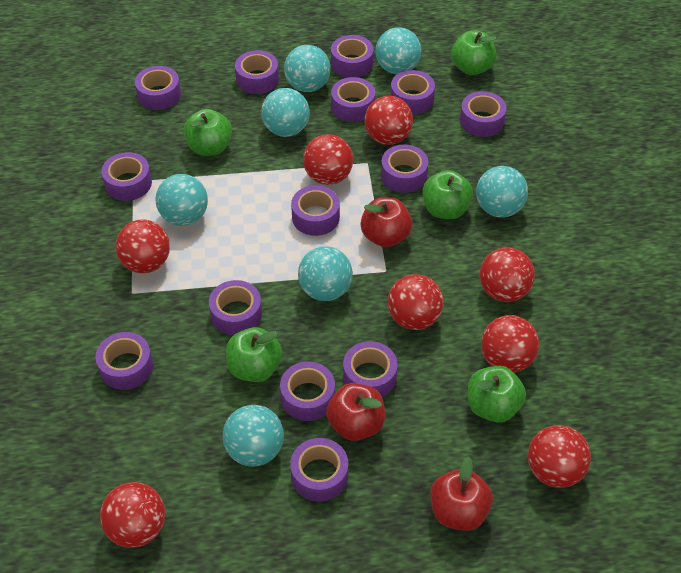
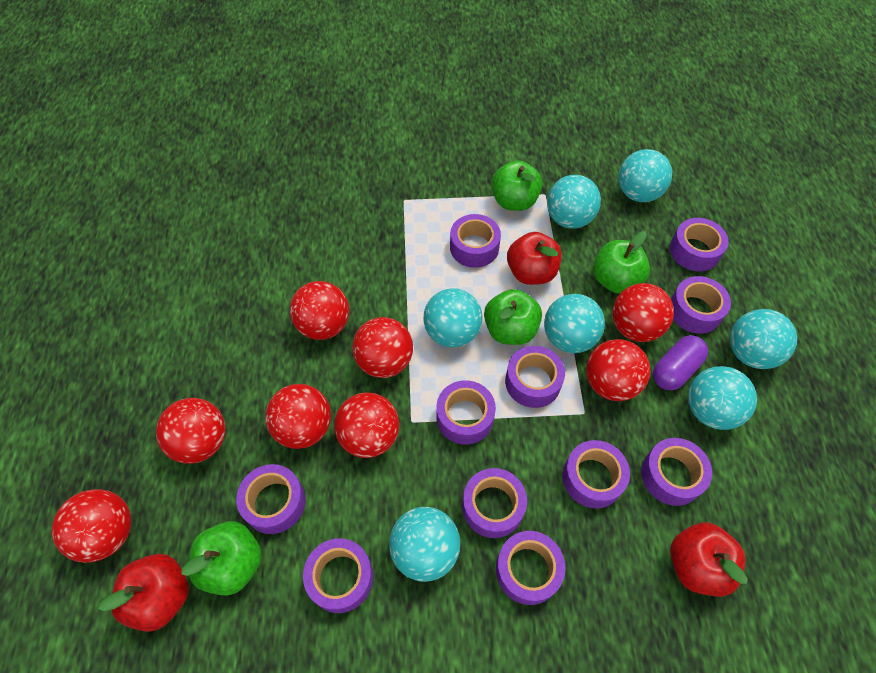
green apple: [184,109,232,156] [226,327,282,382] [423,170,473,219] [451,30,496,75] [468,366,526,422] = 5 -> [181,521,262,596] [484,289,542,345] [491,160,542,211] [593,231,650,294] = 4
purple capsule: none = 0 -> [653,335,708,390] = 1
purple tape: [95,332,153,390] [101,152,152,201] [135,66,181,110] [209,280,262,335] [235,50,279,94] [280,362,335,421] [290,438,348,502] [291,185,340,236] [331,35,374,78] [331,77,375,122] [343,341,398,397] [381,145,428,193] [390,70,435,115] [460,91,507,137] = 14 -> [236,464,306,534] [303,538,373,613] [437,380,496,445] [450,214,501,268] [462,468,527,538] [496,531,566,605] [505,346,565,408] [563,440,630,509] [641,438,712,506] [670,218,729,271] [671,276,731,334] = 11

